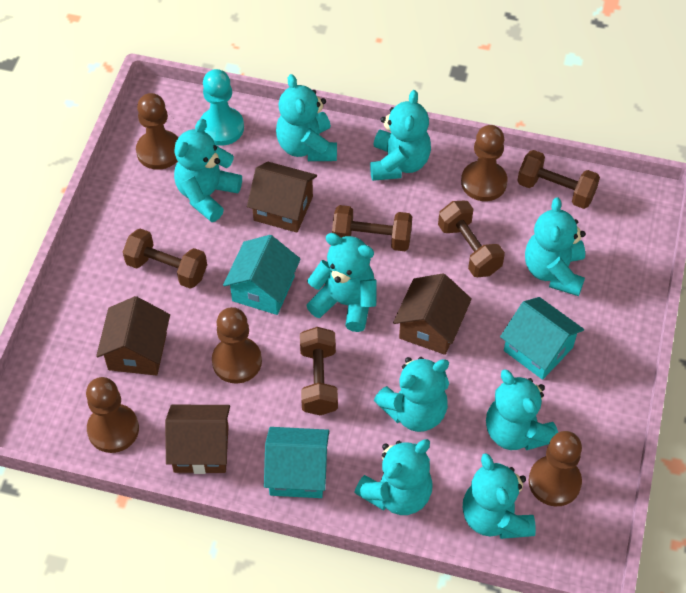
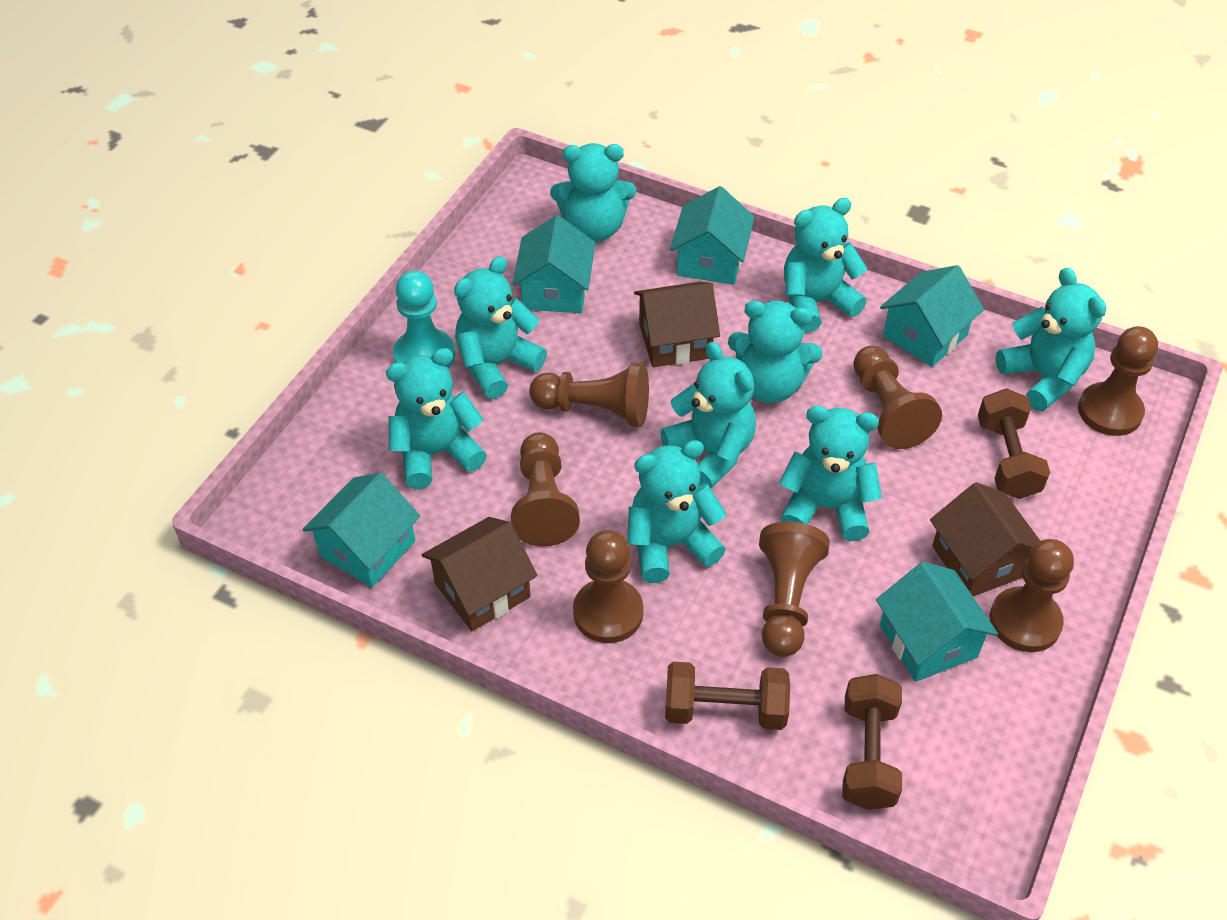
brown dumbbell: [123,228,207,289] [300,327,338,415] [332,205,412,251] [438,201,505,277] [517,150,600,209] = 5 -> [665,661,790,730] [842,674,902,810] [978,388,1050,499] = 3
brown house: [96,296,170,376] [165,405,230,474] [247,162,317,233] [393,273,472,355] = 4 -> [422,517,538,631] [634,282,720,367] [930,482,1040,596] = 3
brown pawn: [86,377,139,453] [136,93,178,170] [212,307,262,384] [461,125,508,201] [529,431,582,506] = 5 -> [511,432,580,547] [529,362,649,427] [573,530,644,643] [759,522,830,657] [853,346,942,449] [990,539,1074,652] [1078,326,1158,436] = 7
turquoise house: [223,235,301,315] [264,427,329,498] [500,297,584,380] = 3 -> [303,473,420,587] [513,215,595,313] [670,186,755,285] [876,562,998,682] [880,265,984,367] = 5

